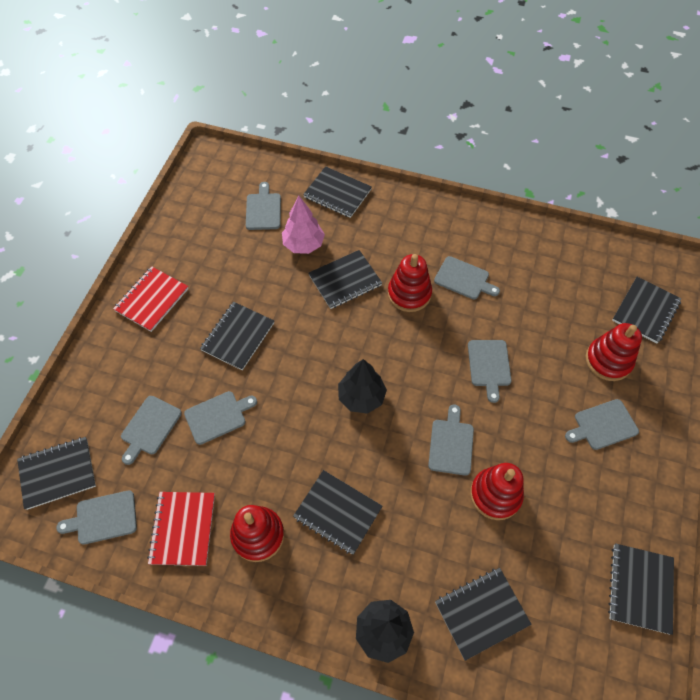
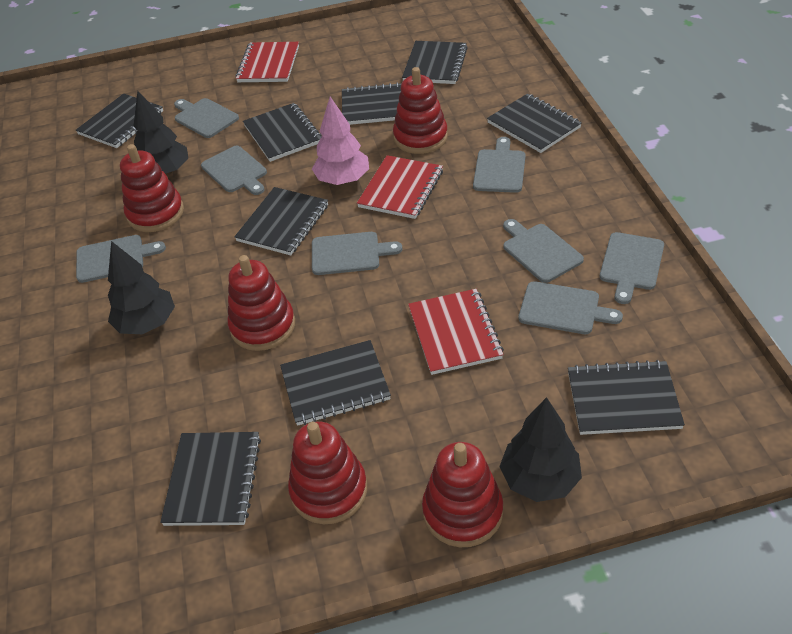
black notebook: [17,437,96,510] [200,302,274,370] [293,470,383,555] [303,166,372,218] [308,250,382,309] [435,568,532,661] [608,543,674,635] [612,277,682,343] = 8 -> [76,94,163,148] [160,432,261,526] [234,187,328,255] [243,103,322,162] [280,340,391,426] [342,82,402,125] [402,41,468,84] [487,94,582,153] [568,360,685,435] = 9
black tree: [338,359,387,414] [356,600,414,663] = 2 -> [108,241,175,334] [134,91,188,176] [499,397,582,502] = 3
red notebook: [113,266,189,332] [147,492,215,566] = 2 -> [235,42,299,82] [357,155,443,219] [408,289,504,375] = 3
red stacking toy: [230,505,284,562] [388,254,432,312] [470,463,524,520] [586,323,642,381] = 4 -> [120,144,184,232] [228,255,295,351] [288,422,367,524] [393,67,448,154] [422,442,503,547] = 5

